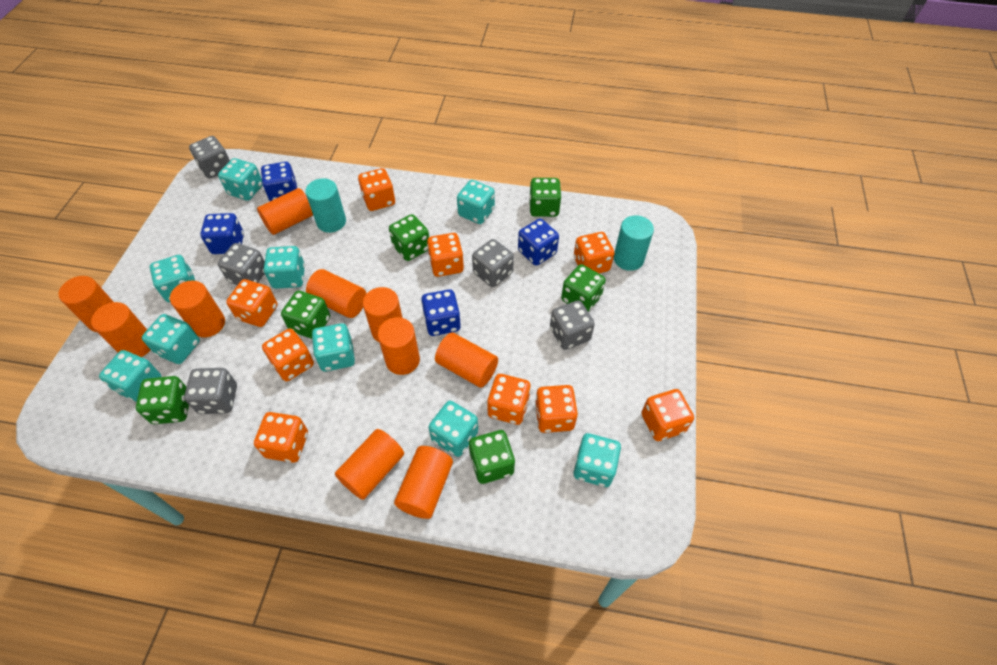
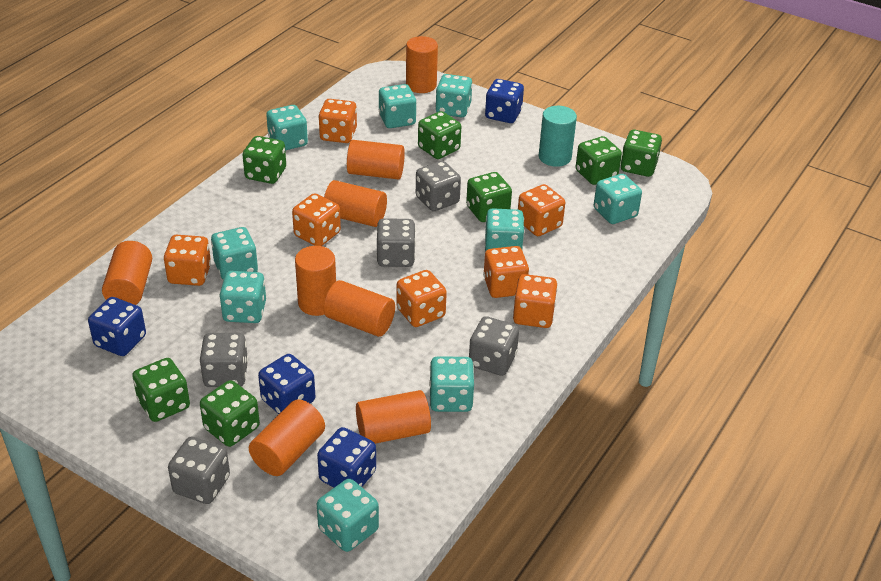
green dice: [136,376,189,424] [281,291,330,339] [389,214,429,261] [469,430,515,484] [529,178,561,217] [561,264,606,312] = 6 -> [132,358,190,422] [200,380,260,447] [242,136,286,184] [418,111,461,159] [466,172,512,222] [576,136,622,185] [621,130,662,177] = 7
orange cylinder: [58,276,113,332] [91,302,150,357] [170,281,225,337] [257,188,313,235] [306,269,367,318] [335,429,404,500] [363,287,403,342] [378,317,420,375] [394,446,453,519] [435,333,498,388] = 10 -> [102,241,152,305] [249,399,325,476] [295,246,336,316] [324,180,387,227] [324,280,395,337] [347,140,405,180] [356,390,431,444] [406,36,438,93] = 8
orange dice: [226,279,278,327] [254,412,308,463] [262,329,314,381] [358,168,395,211] [427,233,464,277] [487,374,531,425] [535,385,578,433] [574,232,614,273] [641,389,694,441] = 9 -> [164,235,211,286] [292,193,341,246] [319,99,357,143] [396,270,447,327] [483,246,529,298] [513,274,558,328] [518,184,565,236] = 7
turquoise cylinder: [305,178,346,233] [614,215,654,271] = 2 -> [539,106,577,167] = 1

